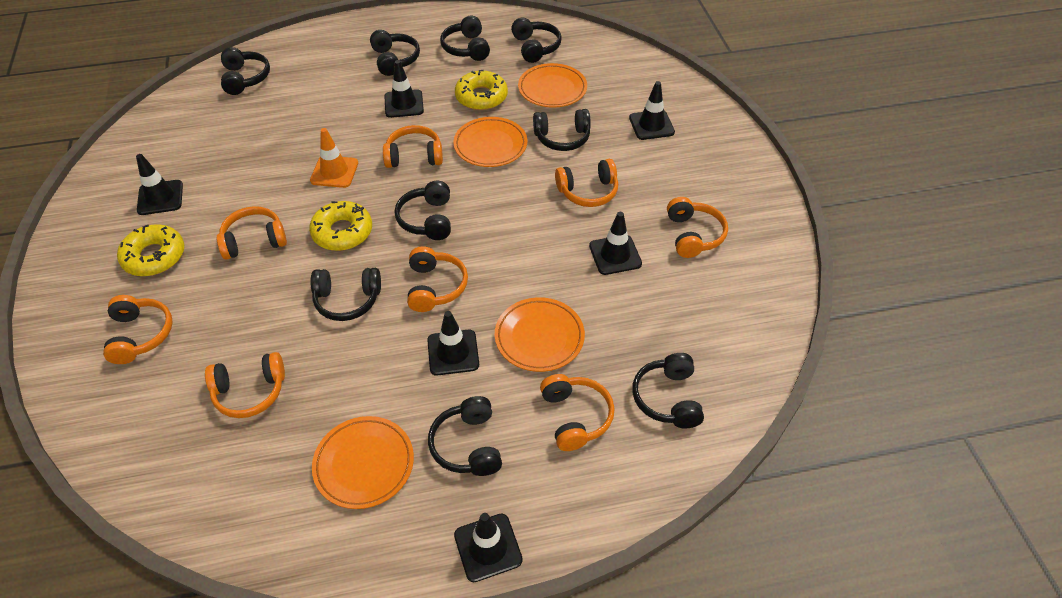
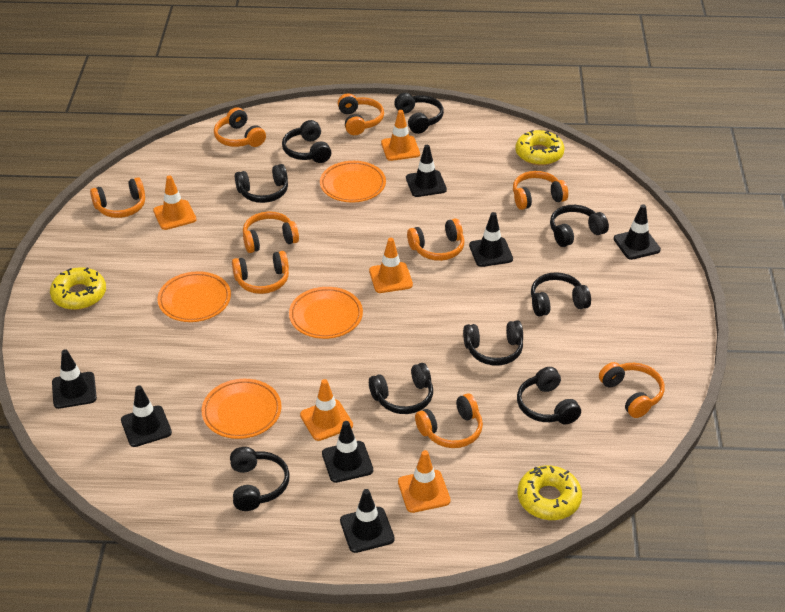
black traffic cone: [136,154,183,215] [384,60,424,118] [427,311,479,375] [454,513,523,582] [589,212,642,275] [629,81,675,140] = 6 -> [52,349,97,409] [121,385,172,447] [322,421,373,483] [340,489,395,553] [406,145,447,197] [469,212,513,267] [614,204,661,260] = 7
orange headphones: [103,295,173,364] [205,352,285,418] [216,206,287,260] [383,125,443,168] [407,246,468,312] [540,374,615,451] [555,159,618,207] [667,197,728,258] = 8 -> [90,177,145,218] [214,107,266,147] [232,251,289,294] [243,211,299,253] [338,93,384,135] [407,218,464,261] [415,393,483,448] [513,171,568,210] [599,362,665,418] = 9
orange traffic cone: [310,128,358,188] = 1 -> [153,175,197,230] [300,379,353,441] [369,238,413,293] [381,110,420,161] [398,450,451,513] = 5

